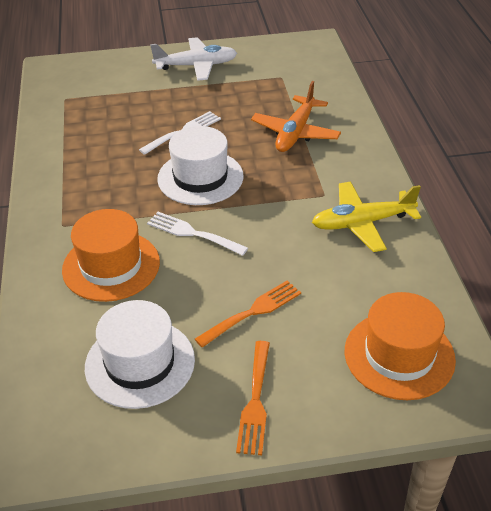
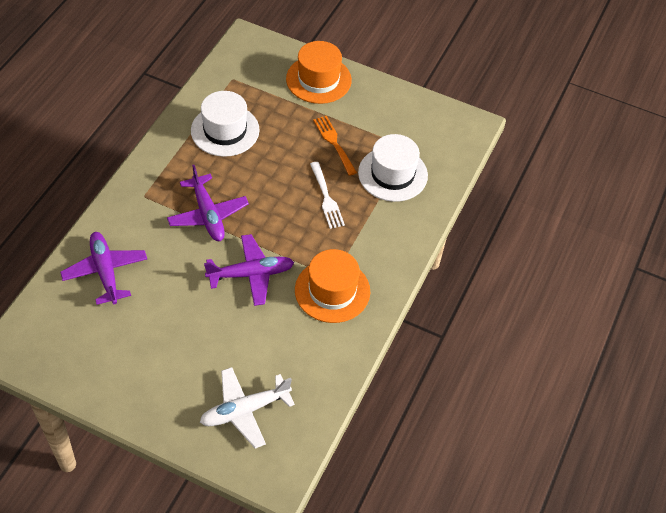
orange fork: [195,280,301,348] [236,341,270,455] = 2 -> [313,116,357,176] = 1
orange plane: [251,81,341,152] = 1 -> none = 0
purple plane: none = 0 -> [60,232,147,305] [167,165,249,241] [204,234,294,306] = 3
white fork: [139,111,221,155] [147,212,248,256] = 2 -> [310,162,345,229] = 1
yellow plane: [312,182,421,252] = 1 -> none = 0

